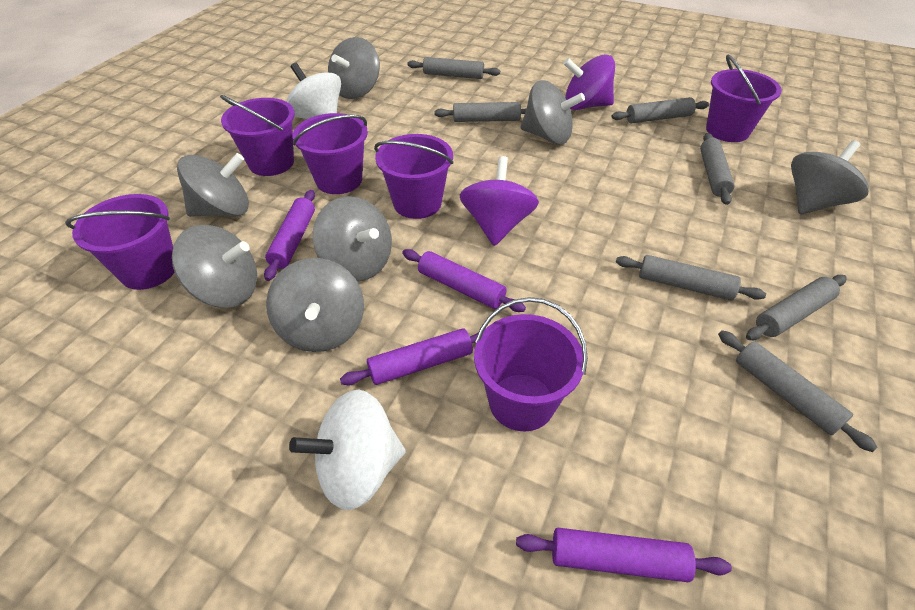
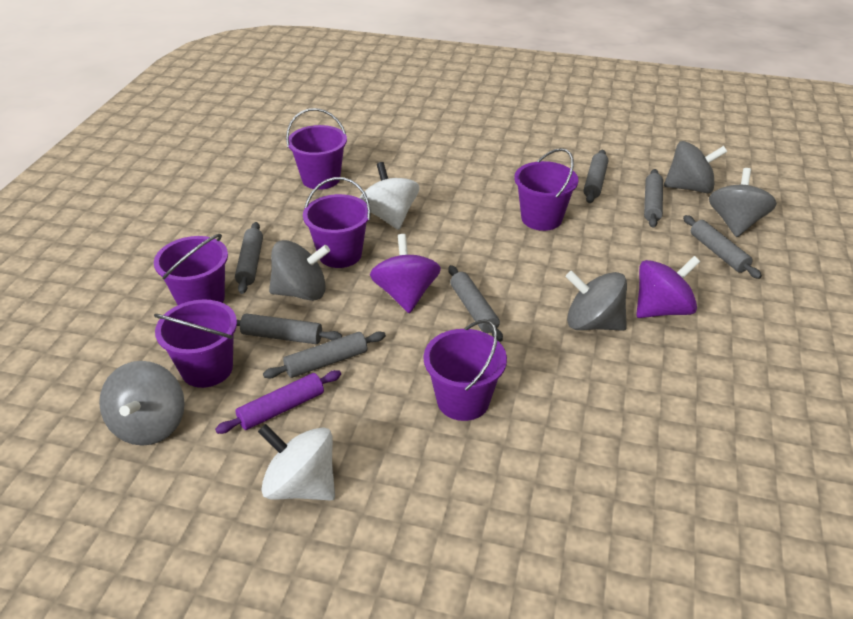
grey spinning top: [172,225,257,308] [177,153,249,217] [266,258,364,352] [313,196,392,282] [328,37,380,99] [520,80,585,144] [791,140,869,214] = 7 -> [99,361,185,446] [269,240,330,301] [565,271,627,331] [664,141,727,193] [709,168,777,237] = 5
purple rolling pin: [264,190,315,281] [340,328,479,385] [402,249,526,312] [516,528,732,582] = 4 -> [215,370,341,434] = 1

